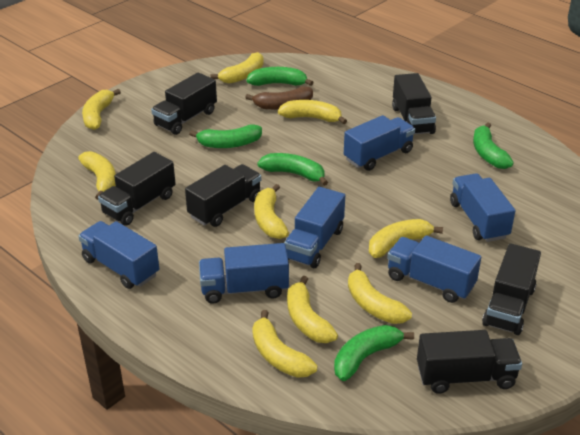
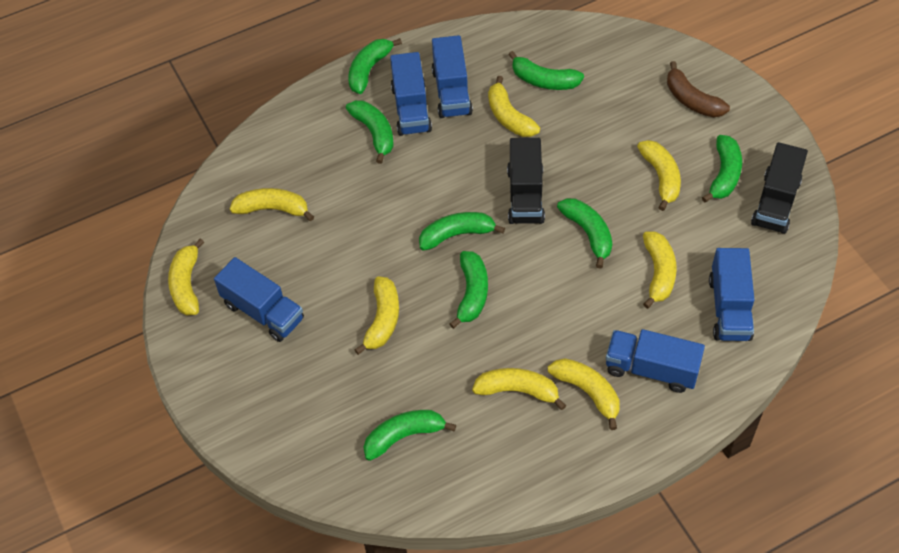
black truck: [98,152,176,226] [151,72,217,135] [185,164,261,227] [392,73,436,134] [417,330,522,394] [482,243,541,335] = 6 -> [507,138,545,224] [751,142,808,234] = 2
blue truck: [78,221,159,289] [199,243,289,304] [284,187,345,268] [344,115,415,171] [387,235,481,303] [450,173,515,242] = 6 -> [214,257,304,342] [390,52,432,136] [432,35,473,118] [606,329,705,393] [709,248,755,341] = 5
green banana: [189,124,262,148] [246,67,314,86] [257,153,328,186] [334,325,414,381] [473,123,514,169] = 5 -> [346,100,394,164] [348,38,402,94] [363,410,456,461] [419,212,505,251] [450,251,488,329] [508,51,584,90] [557,198,612,269] [702,135,742,202] = 8
yellow banana: [78,151,116,200] [82,89,121,130] [211,52,264,84] [252,310,317,378] [254,184,289,239] [278,100,347,124] [287,276,338,343] [348,263,412,324] [369,219,443,258] = 9 -> [168,239,204,315] [230,188,314,221] [354,276,399,355] [472,368,566,410] [488,76,540,137] [548,358,620,430] [637,140,681,211] [643,232,677,309] = 8

